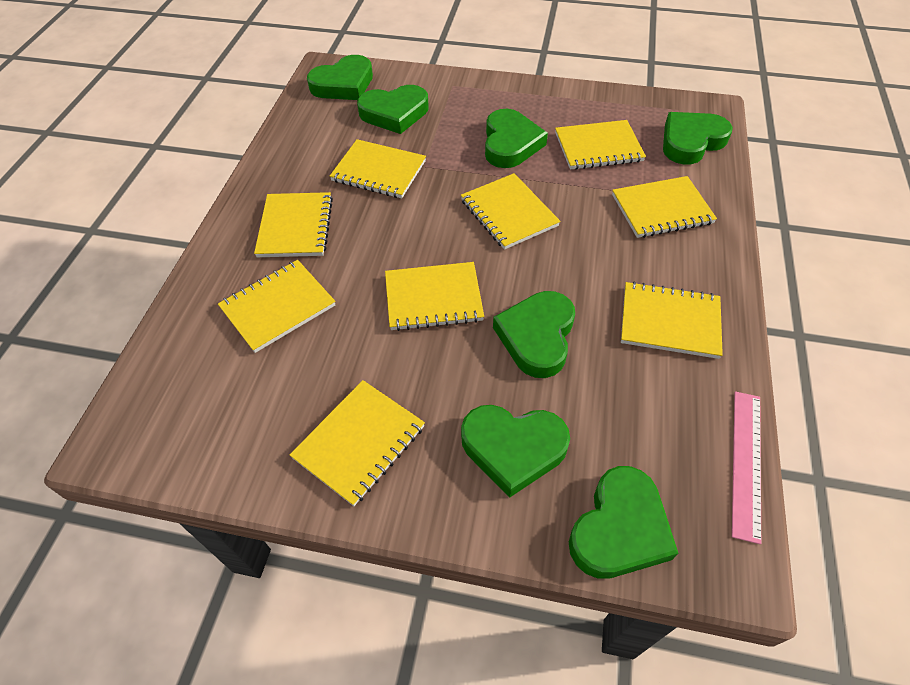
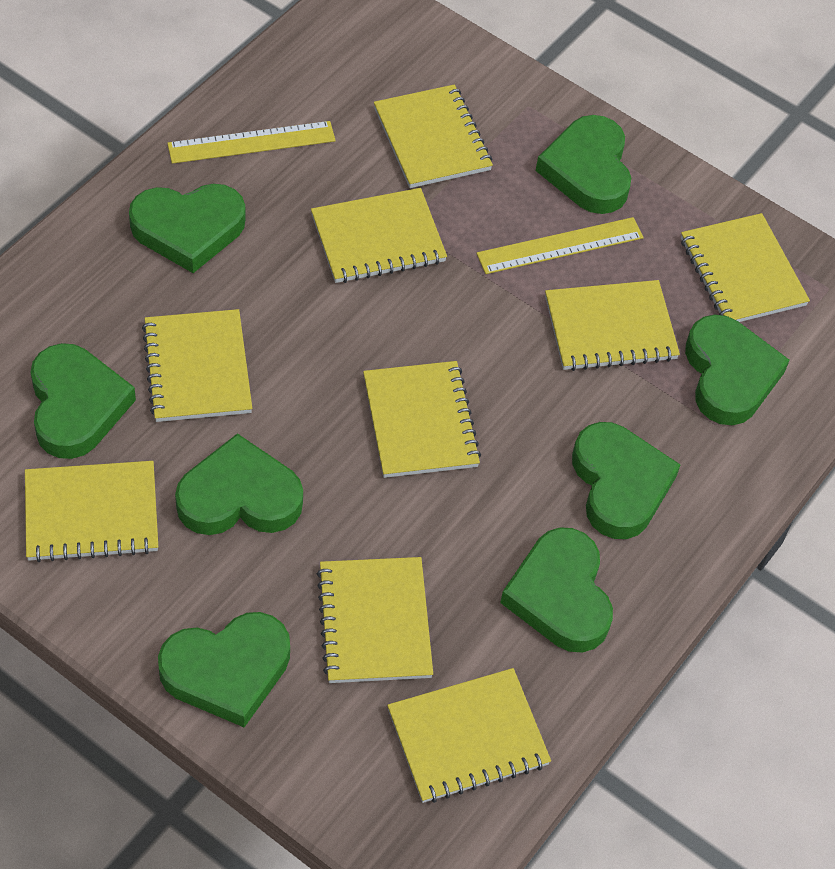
green heart: [307,55,373,100] [357,85,429,134] [461,405,570,498] [485,109,548,168] [493,291,575,378] [569,466,678,579] [663,112,733,165] = 7 -> [31,343,136,459] [129,184,246,273] [158,612,290,727] [175,433,303,535] [500,527,613,653] [536,115,631,214] [572,422,680,539] [685,315,789,425] = 8
pink ruler: [732,391,761,544] = 1 -> none = 0
yellow ruler: none = 0 -> [167,121,336,164] [476,217,644,274] = 2

